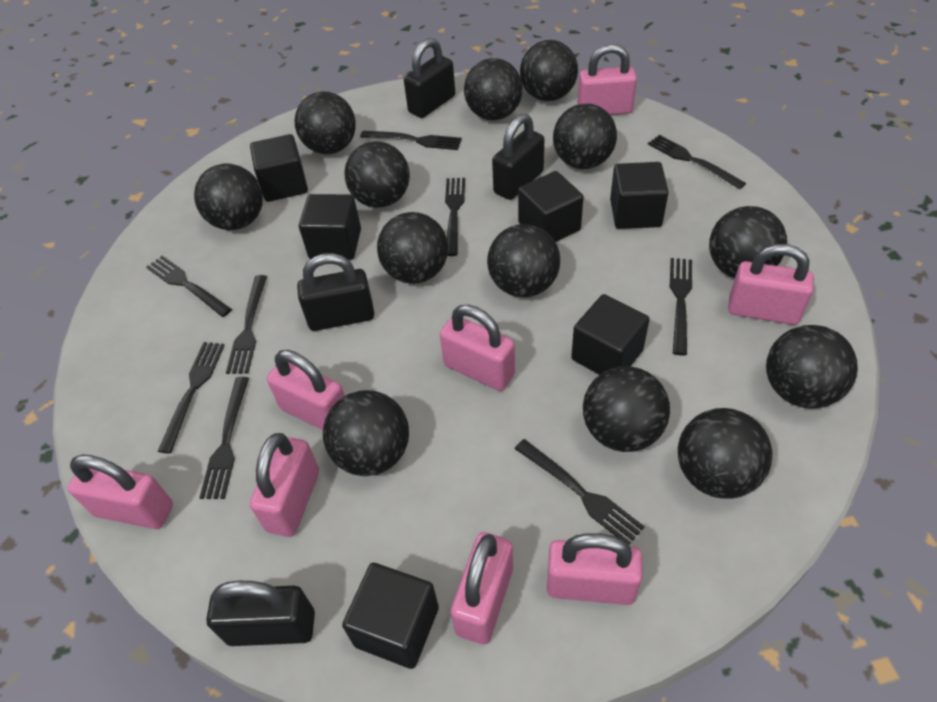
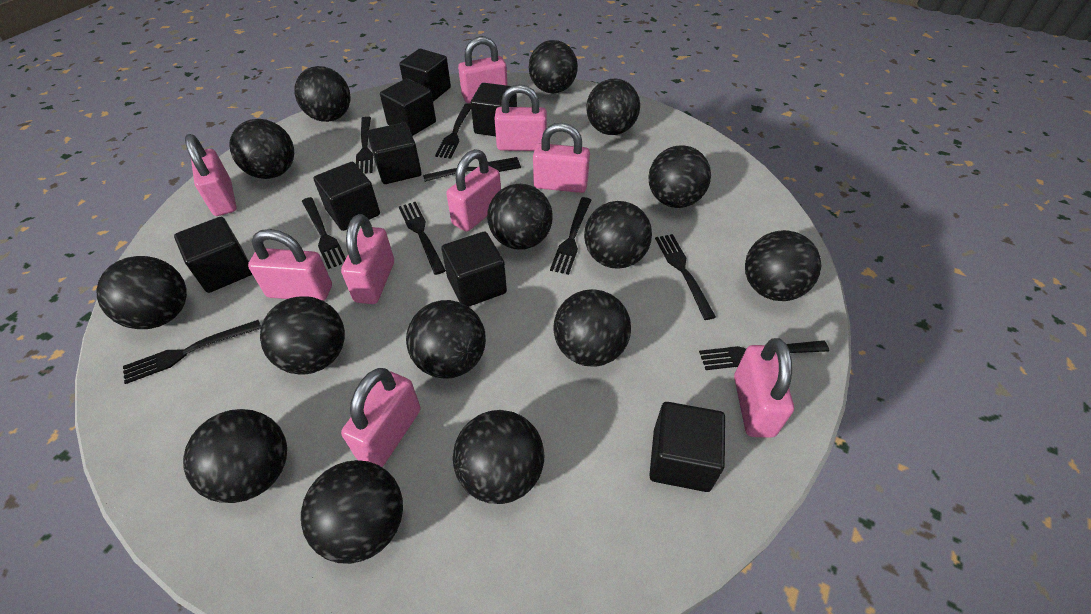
black ball: [194,164,263,230] [294,92,356,154] [323,390,409,476] [344,141,410,208] [377,212,448,284] [464,58,523,120] [487,224,560,297] [520,40,578,101] [553,104,617,169] [583,366,670,452] [678,408,772,498] [709,206,787,278] [766,325,858,408] = 13 -> [96,256,187,329] [183,409,287,503] [229,119,294,179] [260,296,345,375] [294,66,351,122] [301,460,403,564] [406,300,486,379] [453,410,544,504] [487,184,553,250] [529,40,578,93] [553,289,631,367] [584,201,652,269] [586,79,640,135] [649,145,711,208] [745,230,821,301] = 15
black cube: [250,134,308,202] [299,194,361,260] [342,563,439,669] [518,171,584,242] [571,294,650,375] [610,162,669,229] = 6 -> [174,217,252,293] [313,162,380,231] [367,122,422,184] [380,78,436,136] [399,49,451,102] [441,232,507,307] [471,83,517,136] [649,402,725,492] = 8
black padlock: [206,581,315,646] [297,253,374,331] [404,38,455,118] [492,114,544,200] = 4 -> none = 0
pink padlock: [68,454,173,529] [250,433,319,537] [267,350,345,430] [440,305,515,391] [451,532,513,644] [547,533,643,605] [577,44,637,115] [728,244,814,325] = 8 -> [185,134,237,216] [248,229,332,301] [341,214,394,304] [341,368,421,467] [446,149,501,232] [458,36,508,103] [495,84,547,151] [533,123,590,193] [734,338,794,438] = 9

